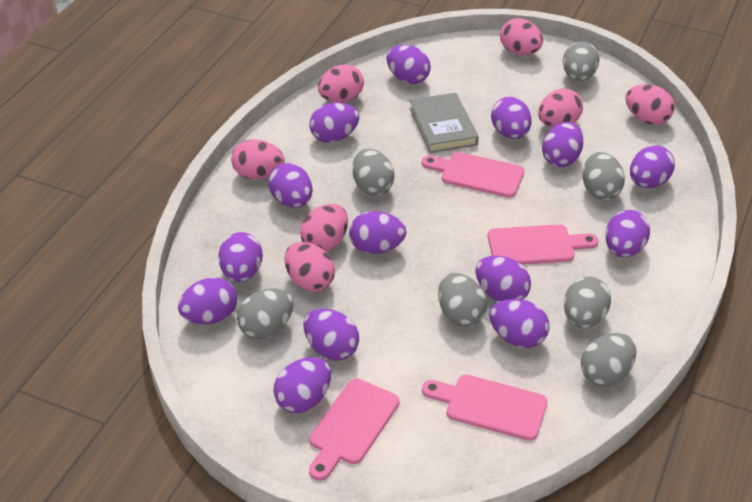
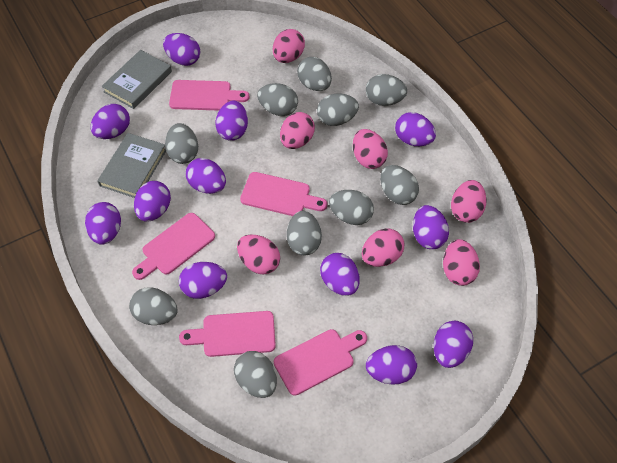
grey book: [409,93,479,153] = 1 -> [97,133,166,198] [102,50,172,109] = 2
grey egg: [237,288,293,339] [352,149,394,196] [438,273,487,327] [563,42,600,81] [564,277,611,328] [581,333,637,387] [583,152,625,200] = 7 -> [129,288,178,325] [165,123,198,164] [234,351,277,398] [257,83,298,116] [287,211,322,256] [297,57,332,91] [317,93,359,126] [329,190,374,225] [366,74,407,106] [380,165,419,205] = 10
pink cutting board: [309,378,400,481] [422,152,524,198] [422,375,547,441] [488,224,598,265] = 4 -> [132,213,215,280] [169,80,250,111] [179,311,276,357] [240,172,327,216] [274,329,367,396] = 5
purple egg: [178,277,237,324] [218,232,263,282] [268,163,313,208] [274,357,331,413] [303,309,359,361] [309,103,359,143] [349,211,406,254] [386,45,431,84] [476,256,531,302] [489,299,549,348] [491,97,532,139] [542,122,583,167] [605,210,650,257] [630,145,675,188] = 14 -> [85,202,121,245] [90,104,130,139] [134,181,171,222] [163,33,200,66] [179,262,227,299] [186,158,226,194] [215,101,248,141] [320,253,359,296] [366,345,417,385] [395,112,436,146] [413,205,449,249] [433,321,473,368] = 12

